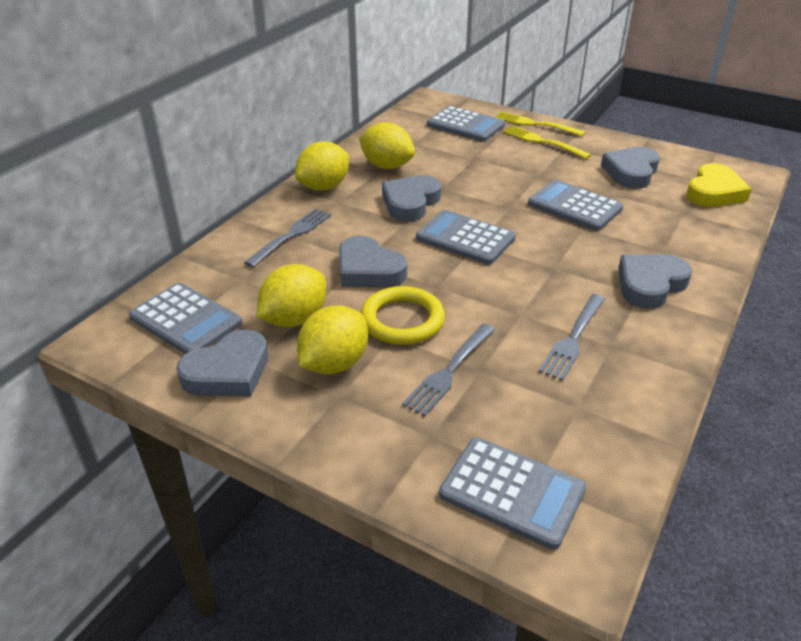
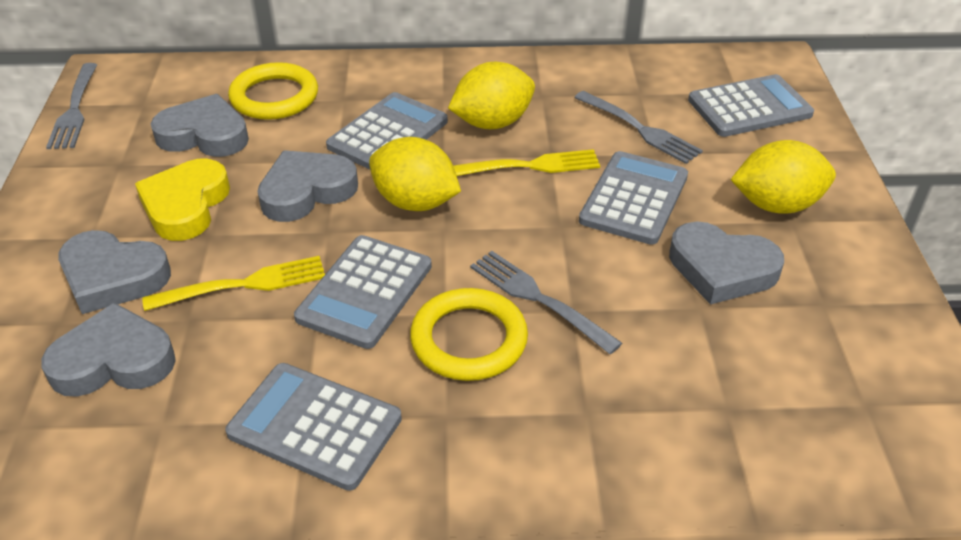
yellow lemon: [257,264,326,327] [295,141,349,191] [297,306,368,374] [359,122,415,169] = 4 -> [369,137,461,211] [448,62,535,129] [731,140,836,214] = 3
yellow ring: [361,286,445,345] = 1 -> [228,62,318,120] [410,288,528,381] = 2

